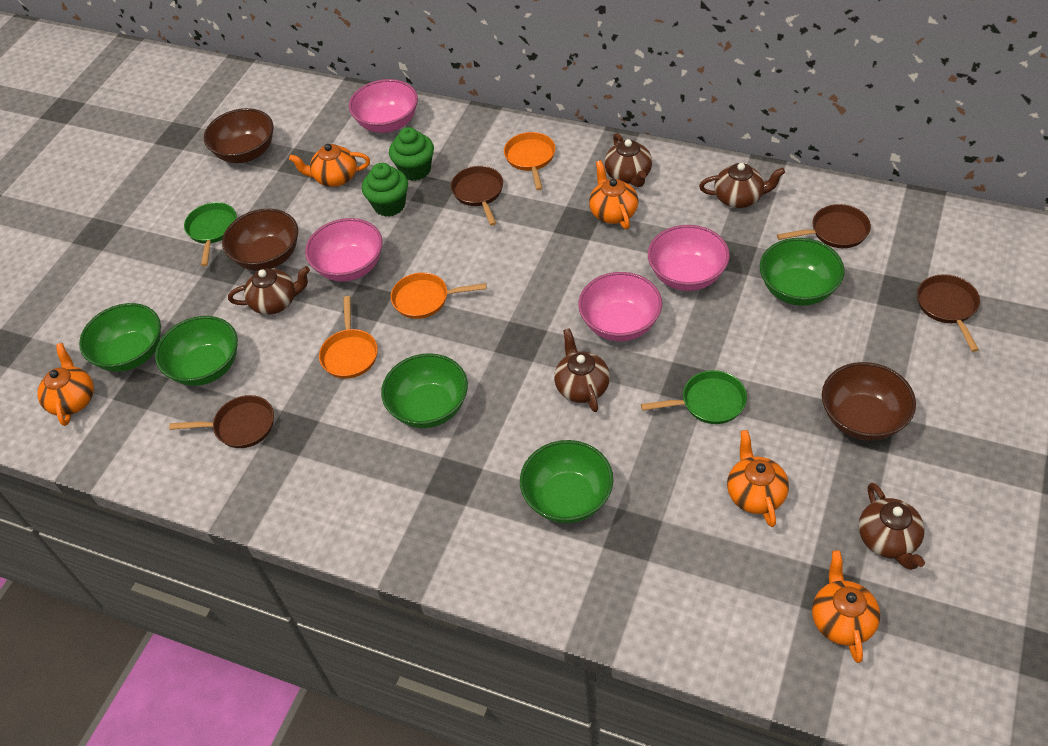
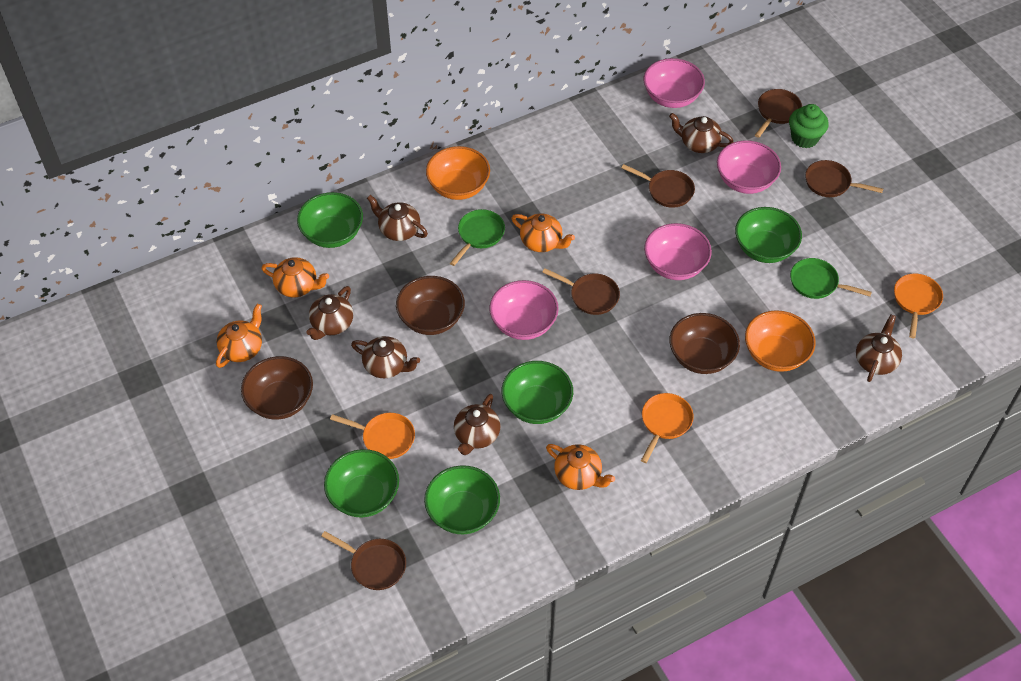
brown pan: [169,395,274,448] [451,166,503,226] [777,204,871,248] [917,274,980,352] = 4 -> [321,531,406,590] [542,268,620,315] [621,164,695,208] [755,89,802,138] [805,160,883,197] = 5
brown teapot: [228,266,310,315] [554,328,610,412] [604,133,652,187] [699,163,785,208] [859,483,925,570] = 5 -> [306,286,353,340] [351,336,420,378] [367,195,428,241] [454,394,500,455] [669,113,733,153] [856,314,902,382] = 6
green cupcake: [362,163,408,217] [389,127,434,181] = 2 -> [789,104,829,148] = 1
orange bowl: none = 0 -> [426,146,490,200] [745,310,816,372] = 2
orange teapot: [37,343,94,426] [289,144,370,187] [589,160,638,229] [727,430,789,527] [812,550,880,663] = 5 -> [216,304,262,368] [261,257,329,297] [512,213,575,252] [546,444,615,490] = 4

